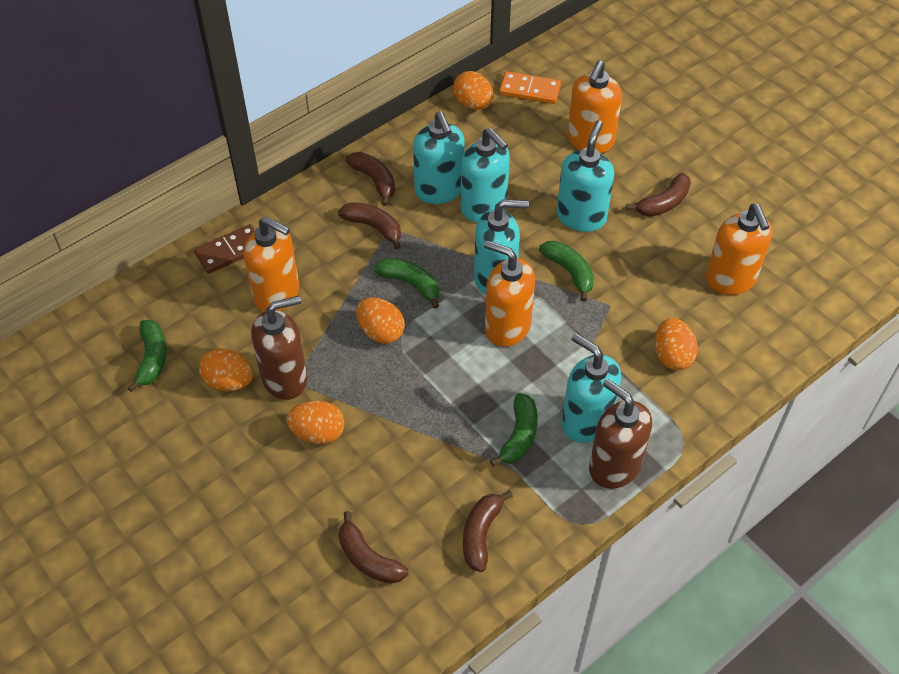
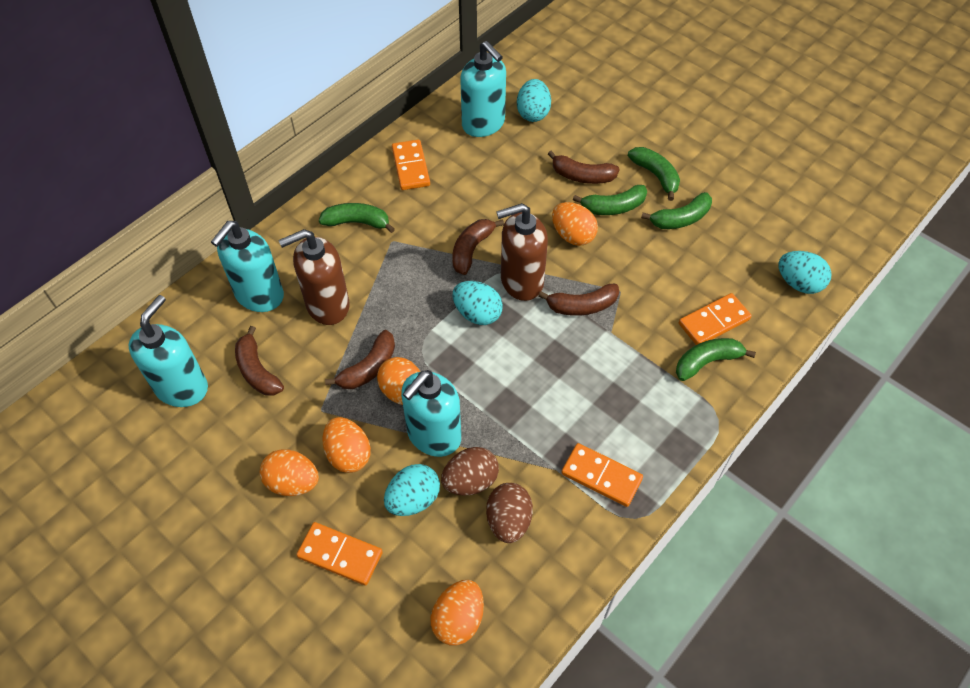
brown domino: [194,224,255,274] = 1 -> none = 0
brown egg: none = 0 -> [441,447,499,496] [486,483,533,543] = 2
green banana: [127,320,167,392] [374,258,439,309] [490,393,538,467] [539,241,594,302] = 4 -> [319,203,395,233] [573,185,647,215] [628,147,680,201] [641,192,712,229] [676,338,756,381] = 5
orange domino: [499,71,561,104] = 1 -> [297,522,383,585] [392,140,430,190] [561,443,643,507] [679,293,752,345] = 4
orange soap dispenser: [244,216,299,312] [484,241,535,347] [567,60,622,153] [706,204,772,295] = 4 -> none = 0
turquoise egg: none = 0 -> [384,464,440,516] [453,281,503,325] [517,79,551,122] [778,251,831,294] = 4
turquoise soap dispenser: [413,111,465,204] [460,128,510,222] [474,199,529,295] [557,120,614,232] [562,333,621,443] = 5 -> [129,295,208,407] [211,221,284,312] [401,370,461,457] [460,41,506,137] = 4

